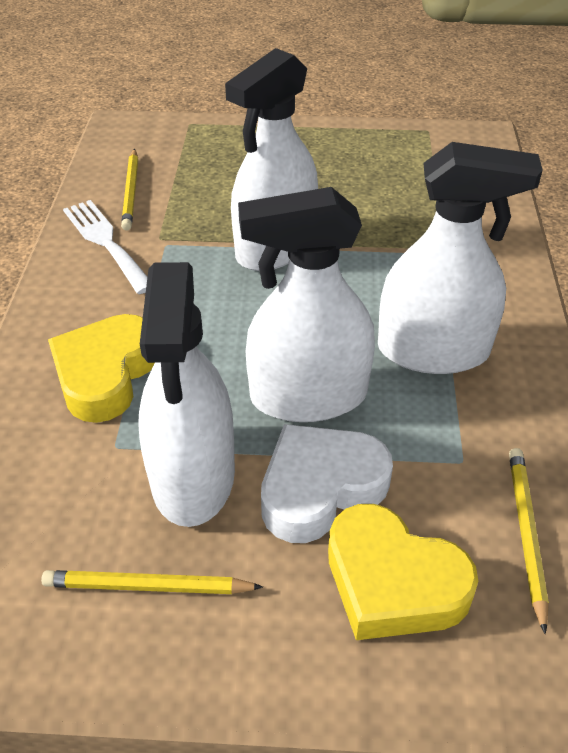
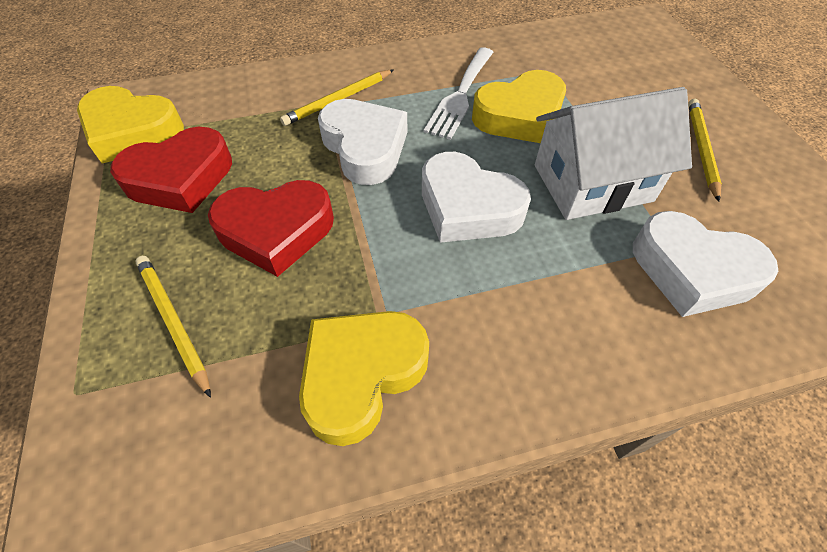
red heart: none = 0 -> [110,127,232,213] [208,180,334,277] = 2
white heart: [261,424,393,543] = 1 -> [318,99,407,185] [422,152,531,243] [633,211,778,317] = 3
white house: none = 0 -> [535,87,692,220] = 1
white spray bottle: [138,262,235,527] [225,48,318,271] [238,187,375,422] [378,142,542,374] = 4 -> none = 0
yellow heart: [48,314,155,423] [328,504,478,640] = 2 -> [77,86,184,164] [299,311,429,446] [472,70,566,143] = 3

